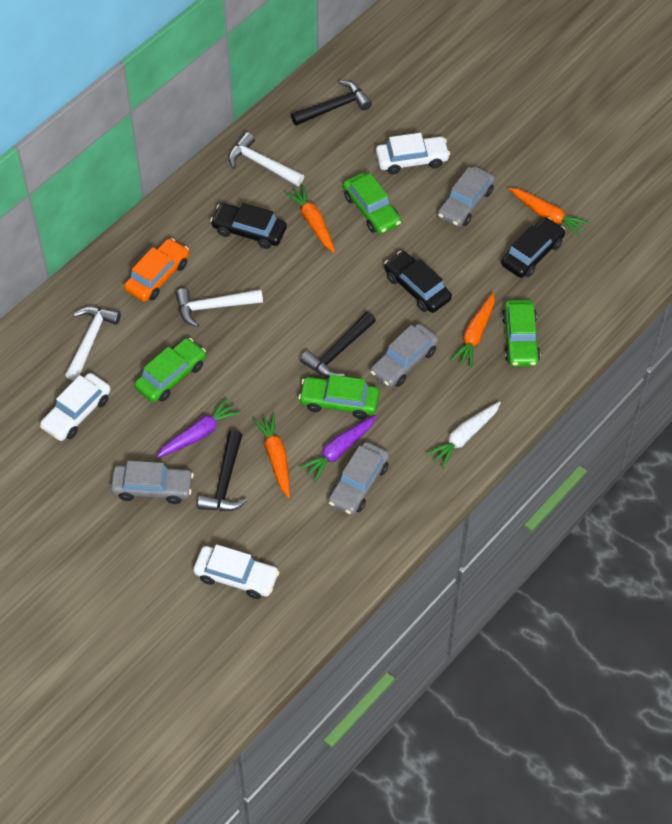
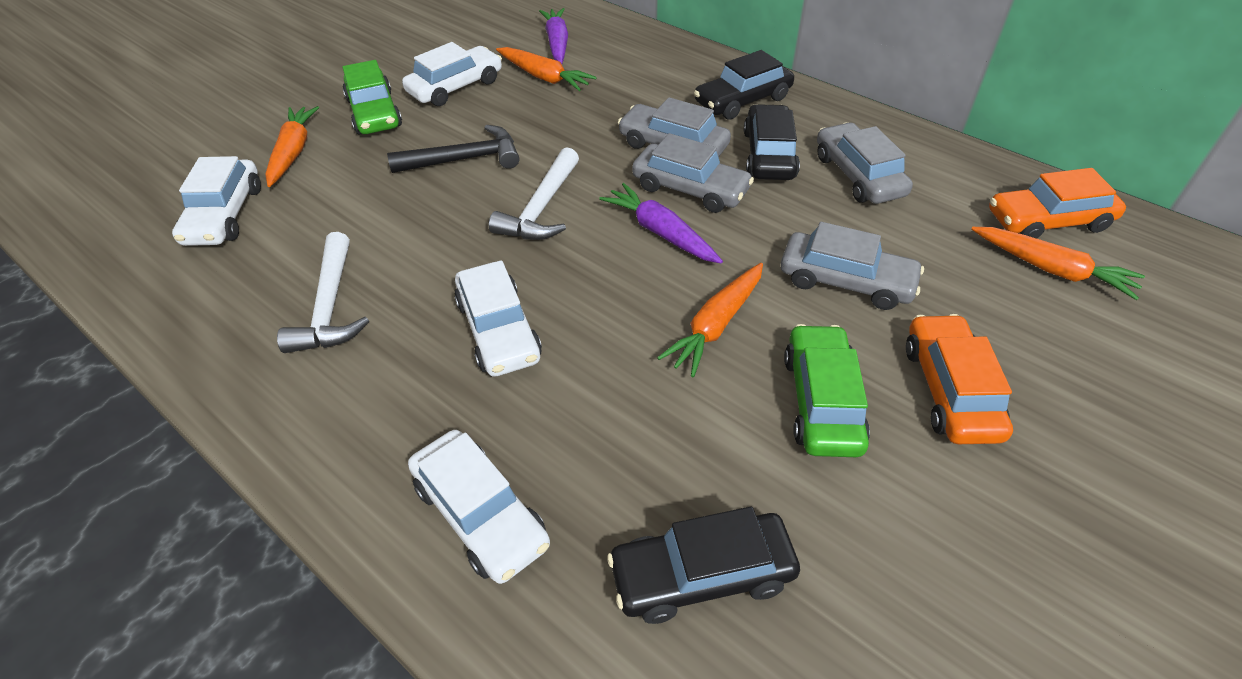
black hammer: [197,430,247,511] [291,80,372,126] [300,312,376,378] = 3 -> [387,125,520,173] = 1
green car: [134,338,206,403] [298,375,379,419] [343,173,401,234] [502,300,540,367] = 4 -> [342,60,402,135] [784,324,870,457] = 2
orange car: [124,238,189,302] = 1 -> [906,314,1013,444] [989,168,1126,239] = 2
white car: [40,373,111,441] [193,544,279,599] [376,133,450,174] = 3 -> [172,156,261,246] [402,42,502,106] [408,430,550,584] [454,260,542,377] = 4
white carrot: [426,401,501,468] = 1 -> none = 0
white hammer: [65,307,121,381] [176,288,263,328] [229,132,304,186] = 3 -> [277,232,369,353] [489,147,579,240] = 2

